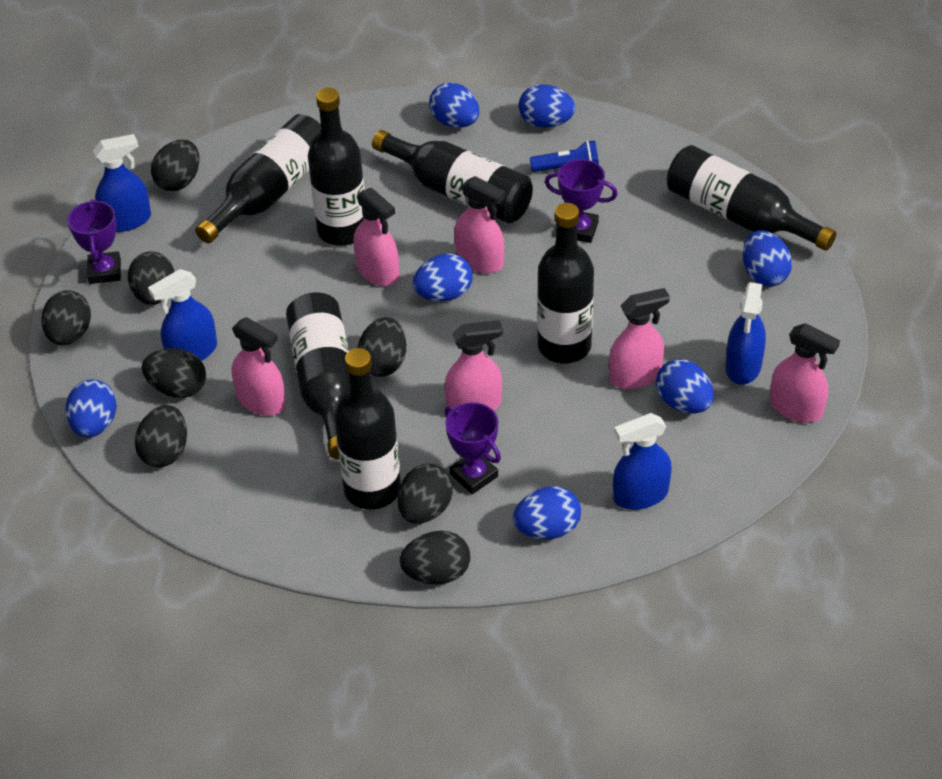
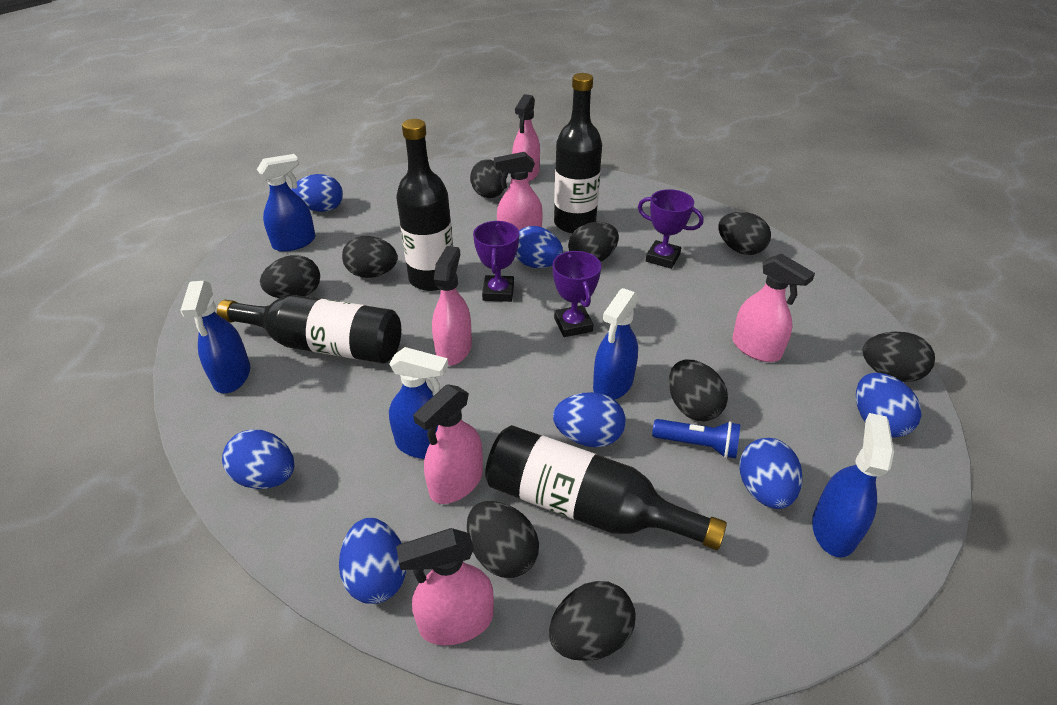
black bottle: [195,114,321,243] [286,293,350,459] [308,88,365,246] [334,348,401,510] [372,130,533,223] [537,203,594,363] [667,145,836,251] = 7 -> [217,295,401,364] [396,119,453,291] [485,425,727,550] [554,73,602,233] = 4
black egg: [41,290,91,345] [128,251,174,305] [135,405,187,467] [142,348,206,398] [151,140,199,191] [357,317,406,377] [398,464,453,524] [400,531,470,584] = 8 -> [260,255,320,298] [342,236,398,278] [467,501,539,578] [470,159,504,198] [549,581,636,661] [568,222,619,262] [669,359,728,421] [719,212,771,255] [863,332,935,382] = 9
blue spray bottle: [93,134,151,232] [148,269,217,361] [613,413,672,510] [725,282,766,385] = 4 -> [180,281,250,393] [257,154,316,252] [389,347,448,459] [593,288,638,400] [812,413,894,558] = 5

